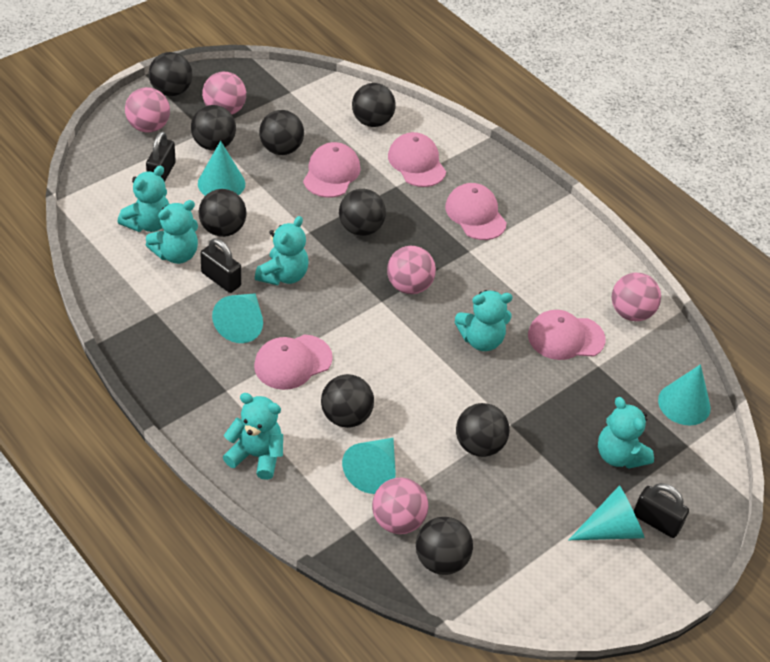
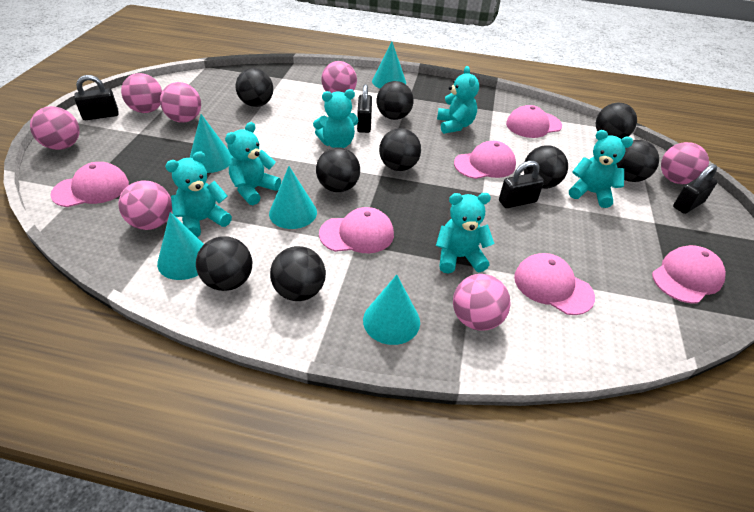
black padlock: [146,132,176,182] [200,238,241,293] [634,483,689,538] = 3 -> [74,75,119,120] [357,84,372,133] [499,161,544,208] [673,164,718,214] = 4
pink ball: [125,87,170,133] [202,72,246,115] [372,477,428,534] [387,246,436,294] [612,273,661,321] = 5 -> [30,106,80,150] [119,181,172,230] [121,73,162,113] [160,82,201,123] [322,61,357,93] [453,274,511,331] [661,142,709,184] = 7
pink cap: [254,334,333,390] [303,142,361,198] [388,132,446,187] [445,183,507,240] [528,310,606,360] = 5 -> [50,162,129,207] [319,207,394,253] [454,141,516,179] [506,105,562,138] [514,253,595,315] [652,245,726,303] = 6

